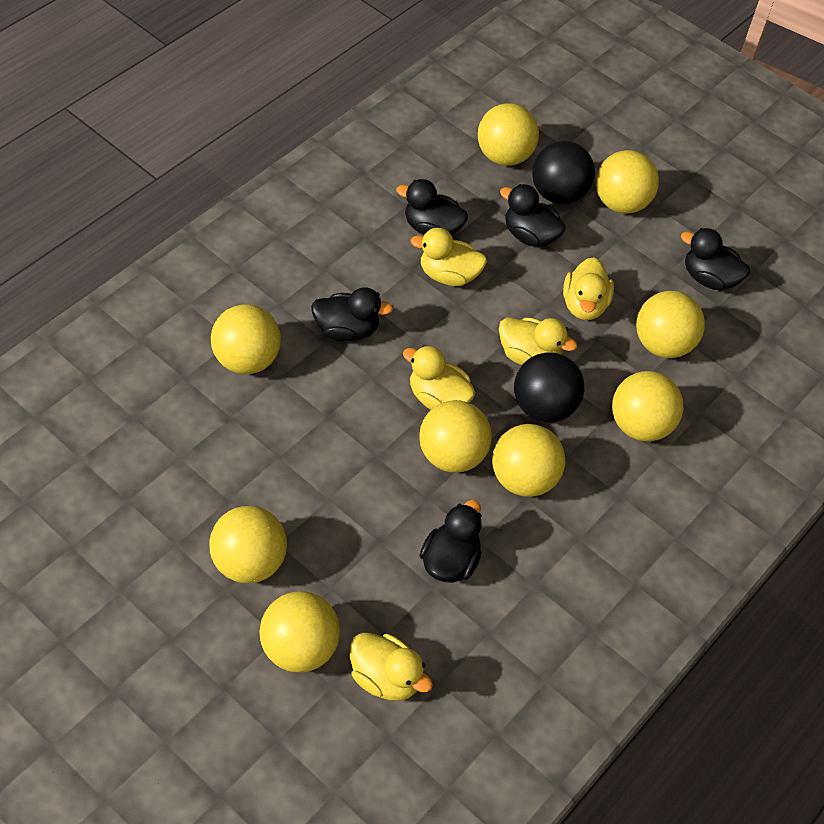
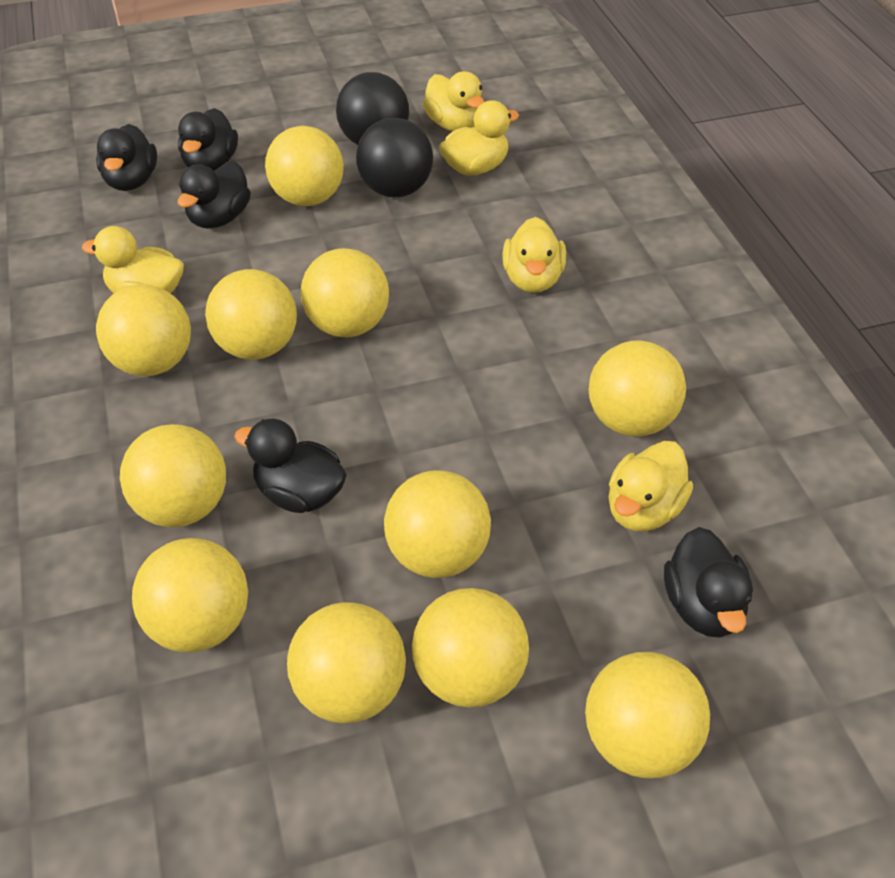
yellow ball: [209,506,287,583] [211,304,281,374] [259,591,340,672] [419,400,492,473] [478,103,539,166] [492,424,565,497] [596,150,659,214] [612,371,683,442] [636,291,705,358] = 9 -> [96,284,191,376] [120,424,226,527] [132,538,248,652] [205,269,297,360] [265,126,344,206] [287,602,406,723] [300,248,389,337] [384,470,491,578] [412,588,529,708] [585,652,710,778] [588,340,686,437] = 11

